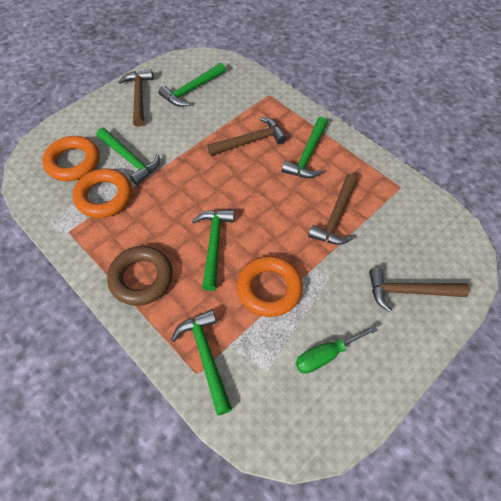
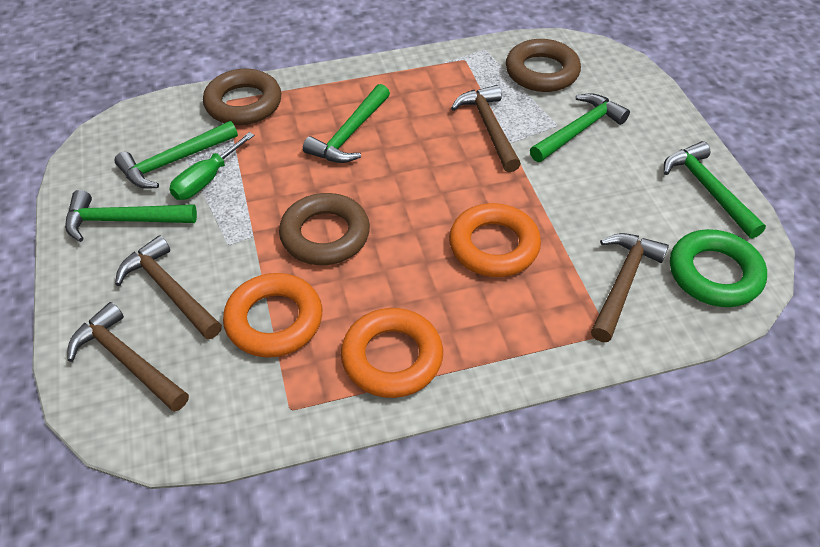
brown ring: [107,246,173,306] = 1 -> [203,69,282,125] [279,193,370,265] [506,39,581,92] = 3
green ring: none = 0 -> [670,229,767,307] = 1

